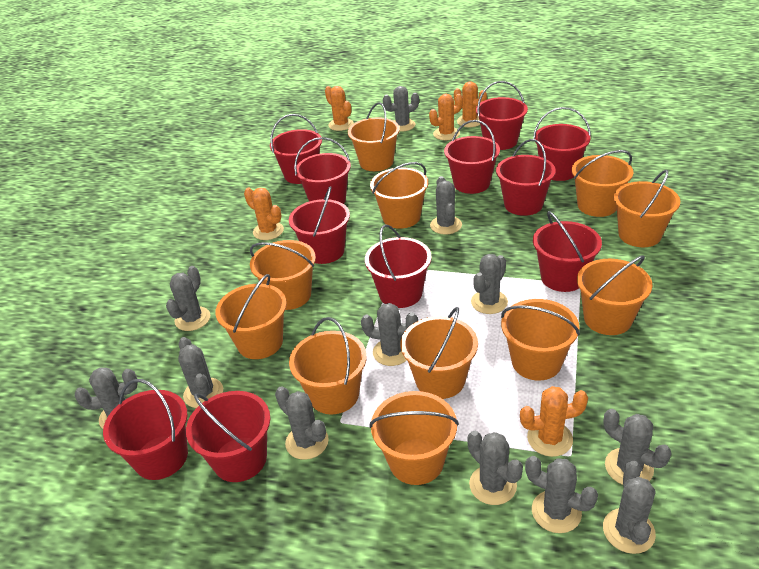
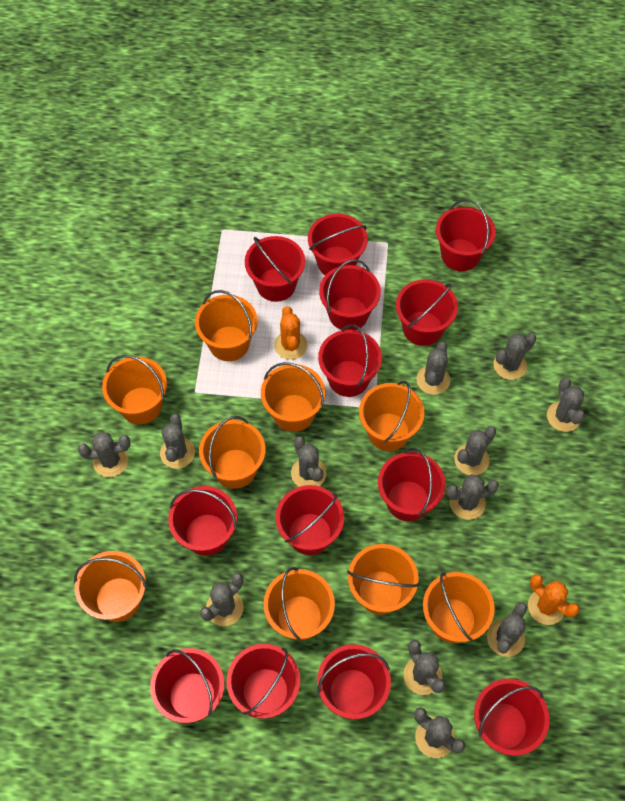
orange bucket: [215,274,287,359] [250,240,316,310] [289,317,367,414] [348,102,400,171] [369,391,459,485] [370,162,428,229] [401,307,478,399] [501,299,580,381] [572,150,633,217] [577,255,653,335] [614,170,680,247] = 11 -> [74,551,147,622] [102,355,167,424] [195,290,257,361] [199,416,266,489] [261,362,325,432] [263,567,335,641] [347,544,419,615] [359,381,424,451] [423,572,495,643] = 9
orange cactus: [244,188,284,240] [325,86,354,131] [429,94,463,140] [454,81,487,127] [520,386,588,457] = 5 -> [274,306,307,360] [528,574,580,625] = 2
red bucket: [103,379,188,480] [186,391,270,482] [270,114,322,184] [289,186,350,264] [294,137,351,204] [365,225,432,308] [444,120,500,194] [476,81,528,150] [496,139,556,216] [533,107,591,181] [533,211,602,292] = 11 -> [150,648,224,723] [168,486,237,556] [226,644,300,719] [245,236,305,302] [276,485,344,555] [308,214,368,275] [317,644,391,719] [318,324,382,397] [319,259,381,330] [378,448,446,521] [396,280,458,346] [436,199,496,271] [474,679,550,756] = 13

